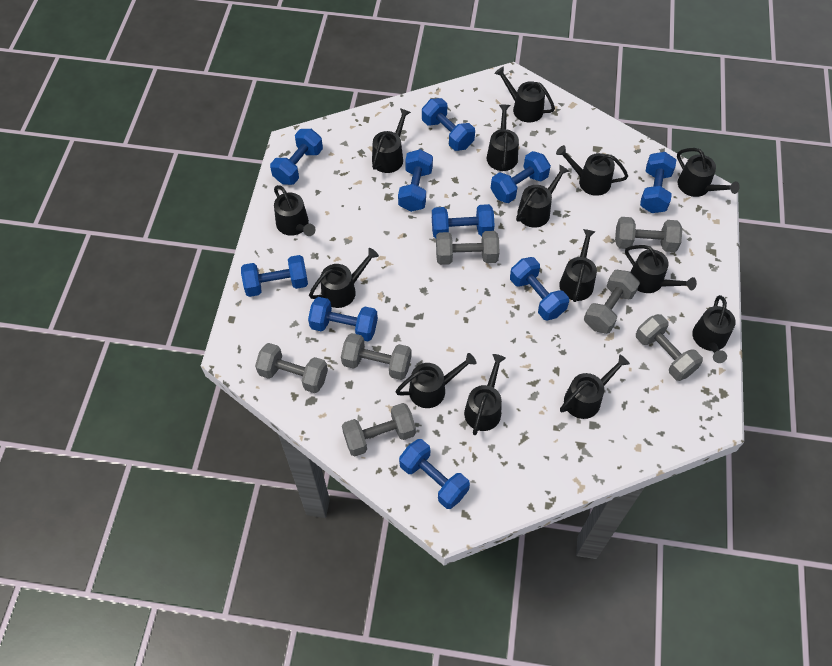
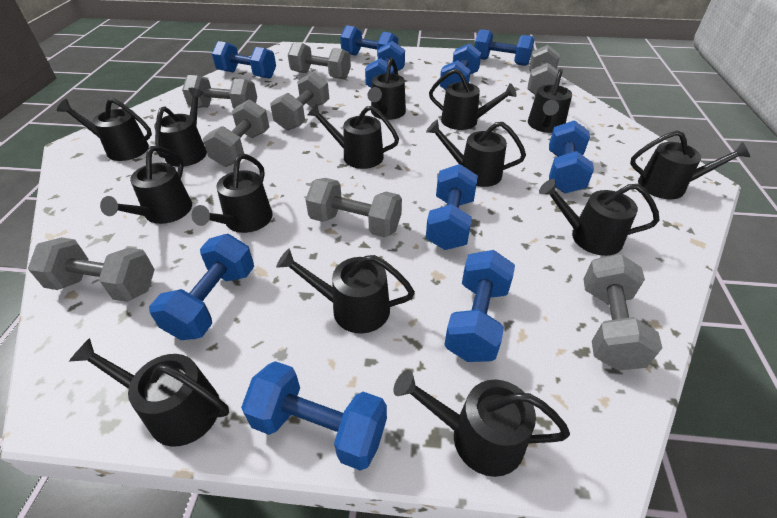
grey dumbbell: [255,343,328,393] [341,333,411,380] [342,403,416,456] [436,231,499,265] [584,270,640,334] [615,217,682,252] [636,314,703,381] = 7 -> [28,237,155,302] [182,75,257,108] [203,99,269,167] [270,72,329,131] [288,42,351,80] [306,178,402,238] [528,45,560,95] [584,254,662,371] = 8

